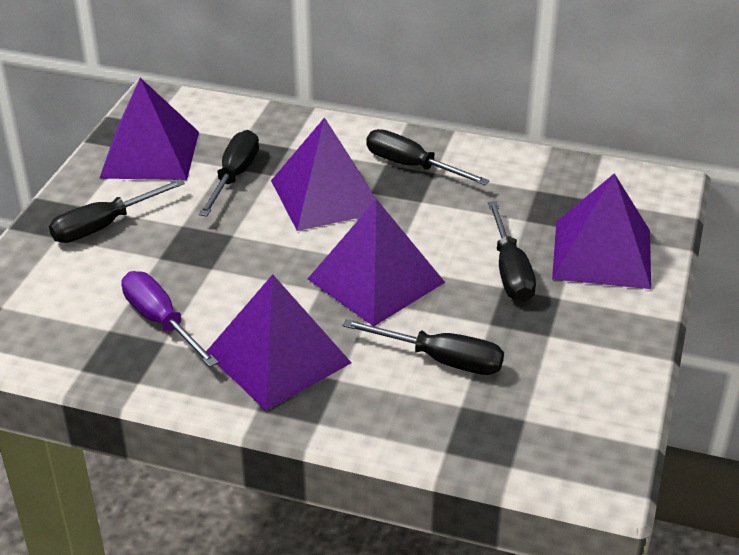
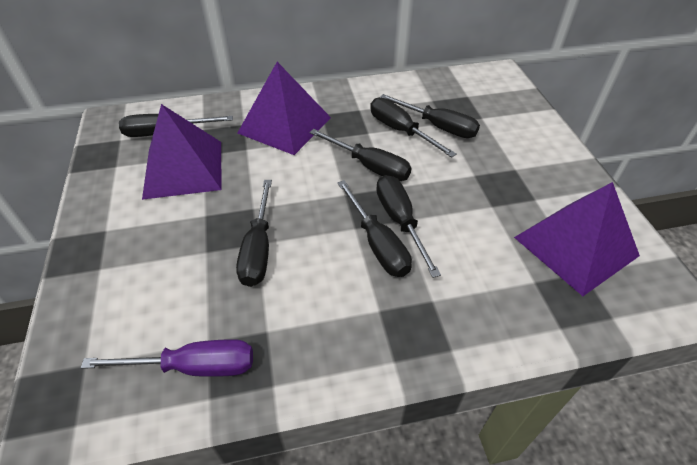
black screwdriver: [49,179,185,243] [199,130,259,217] [342,319,504,375] [366,129,490,185] [488,201,536,302] = 5 -> [119,114,233,137] [236,180,272,287] [309,129,411,181] [337,180,412,277] [370,97,457,158] [376,175,441,278] [380,94,480,138] = 7
purple pyramid: [99,78,199,180] [206,274,352,411] [271,117,376,231] [308,199,445,327] [552,173,651,289] = 5 -> [142,104,222,200] [238,62,331,155] [514,182,640,296] = 3

